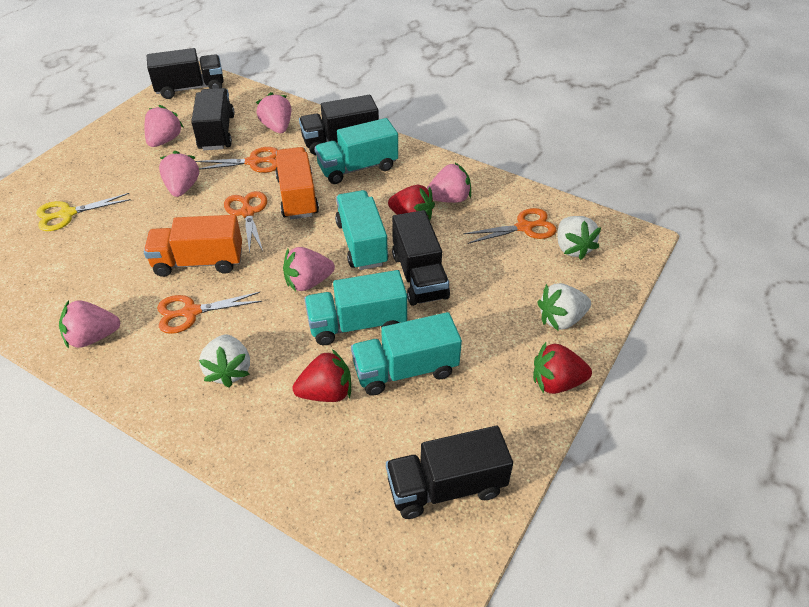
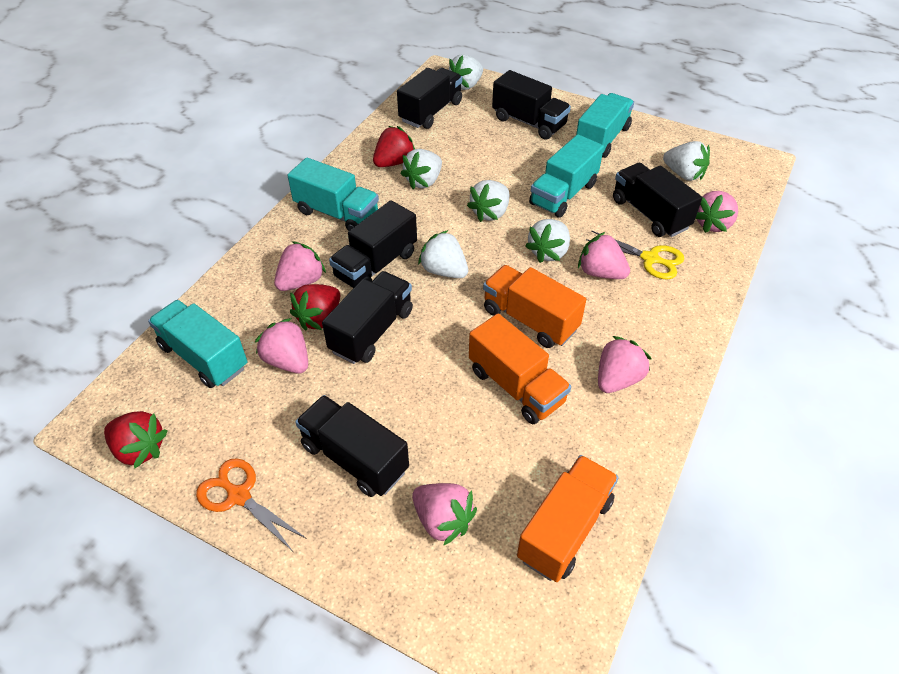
black truck: [147,48,224,99] [191,88,234,150] [299,95,379,155] [386,426,513,519] [392,210,450,306] = 5 -> [295,395,409,497] [322,271,413,364] [329,200,417,288] [397,68,462,129] [492,70,571,140] [613,163,702,237] = 6
orange scissors: [157,292,262,334] [195,147,278,173] [224,191,267,253] [463,208,556,244] = 4 -> [196,458,307,550] = 1
orange truck: [144,215,242,277] [275,147,319,219] = 2 -> [469,313,571,424] [483,265,586,348] [517,455,619,582] = 3
white strawberry: [199,335,250,388] [537,283,591,331] [557,216,601,260] = 3 -> [400,149,442,189] [418,230,468,278] [449,54,483,90] [467,180,509,222] [525,219,570,263] [663,141,710,181] = 6

